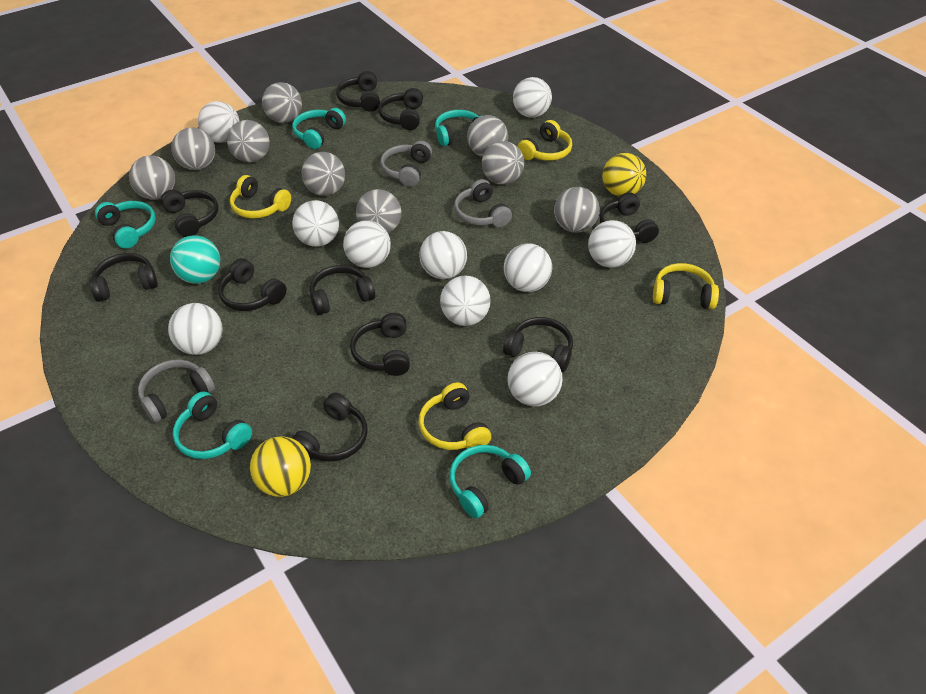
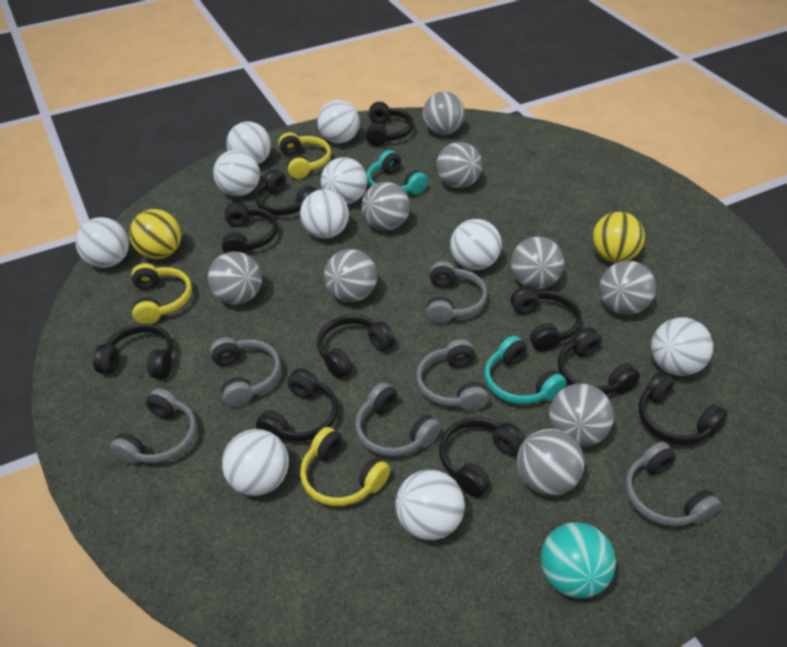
grey headphones: [138,359,215,423] [380,141,432,187] [454,179,512,227] = 3 -> [110,388,197,464] [210,337,281,407] [355,382,441,457] [416,339,489,411] [426,261,488,324] [625,442,721,527] = 6
turquoise headphones: [95,201,156,249] [173,391,252,459] [292,108,346,149] [435,110,481,146] [449,445,531,519] = 5 -> [366,150,428,195] [484,336,566,404] = 2
yellow headphones: [230,175,291,219] [419,382,491,450] [517,120,572,161] [653,263,719,309] = 4 -> [131,263,192,324] [278,132,331,179] [300,427,390,506] = 3

